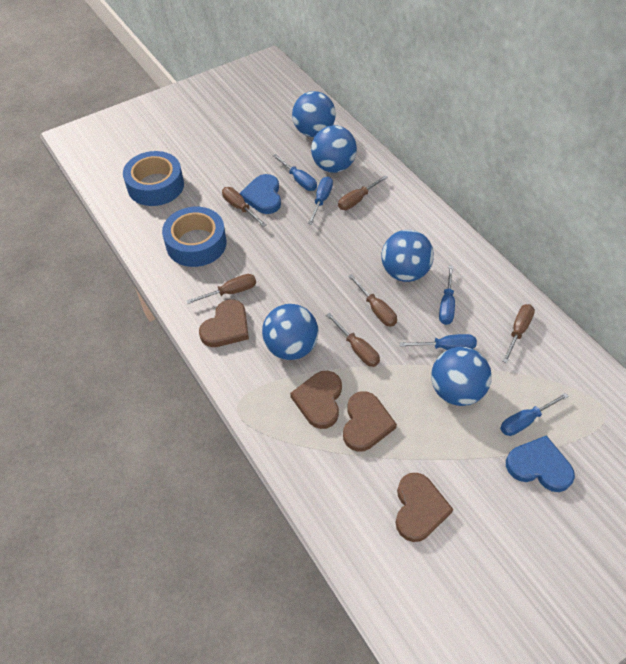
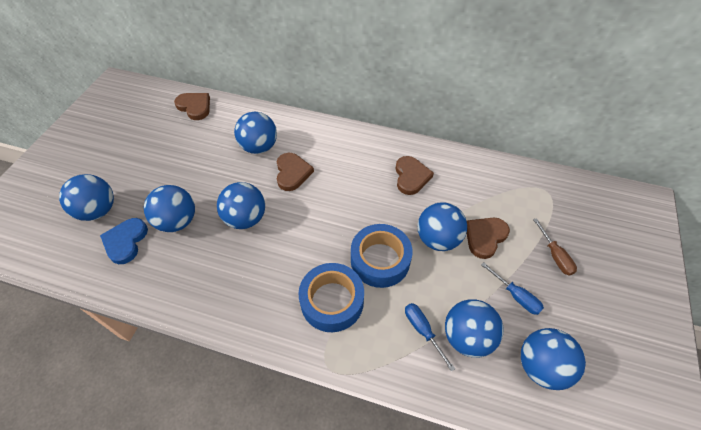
blue ball: [262,304,319,360] [292,91,336,137] [311,125,357,173] [381,230,434,282] [431,347,492,406] = 5 -> [59,174,114,221] [144,185,195,232] [217,182,265,229] [234,112,277,154] [417,202,467,251] [445,299,504,358] [521,328,586,390] = 7
blue heart: [239,174,281,214] [506,435,575,492] = 2 -> [100,218,148,264] = 1
blue screwdriver: [273,154,317,191] [308,176,333,225] [399,334,477,350] [439,265,455,325] [500,393,569,436] = 5 -> [405,303,455,372] [481,262,544,315] = 2
brown screwdriver: [186,274,256,304] [222,187,267,227] [326,313,380,367] [338,175,388,210] [348,274,397,327] [502,304,535,363] = 6 -> [533,218,577,276] = 1

